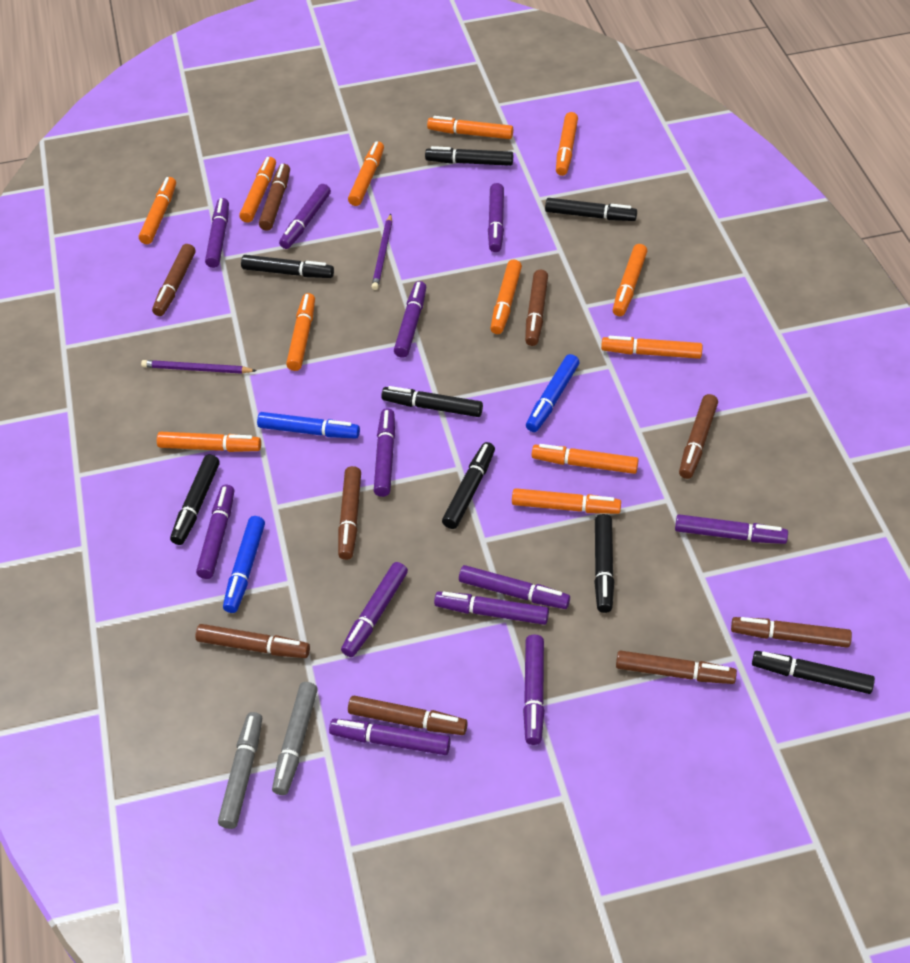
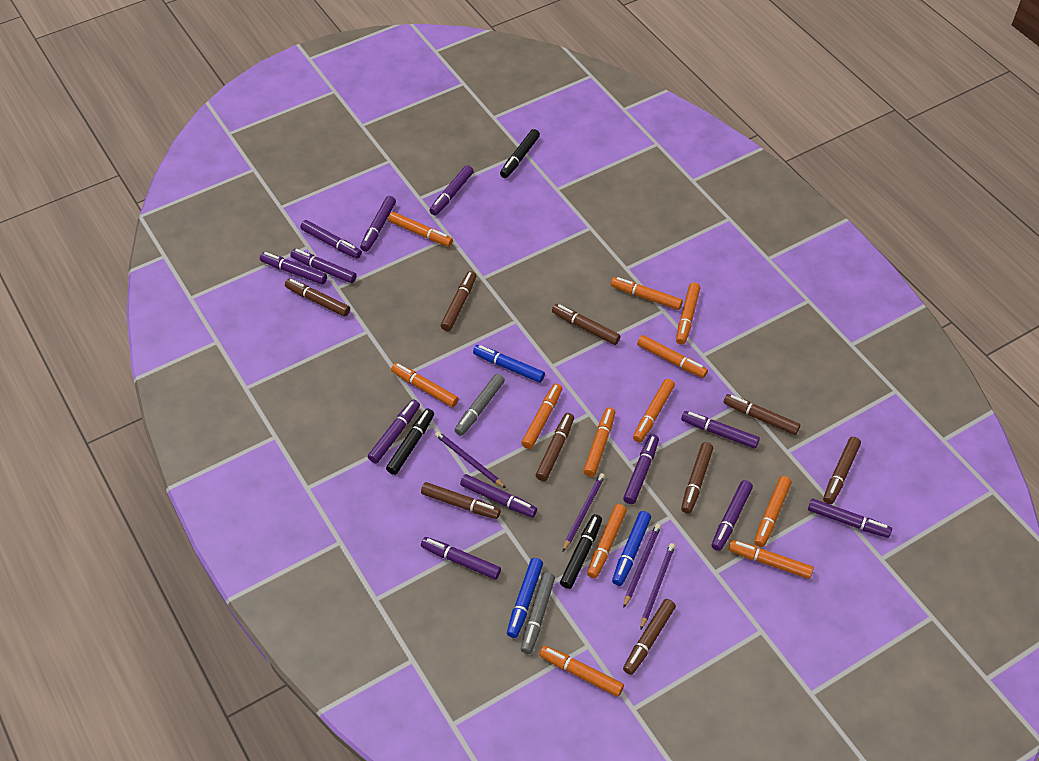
black marker: [170,455,220,545] [241,255,334,278] [381,386,483,417] [425,146,513,166] [442,442,495,529] [545,198,637,221] [594,514,614,613] [752,651,875,694] = 8 -> [386,409,434,475] [500,129,540,178] [560,514,602,589] = 3
purple pencil: [141,360,257,374] [372,214,392,290] = 2 -> [435,431,506,488] [563,473,605,551] [624,524,661,607] [640,543,675,630] = 4

